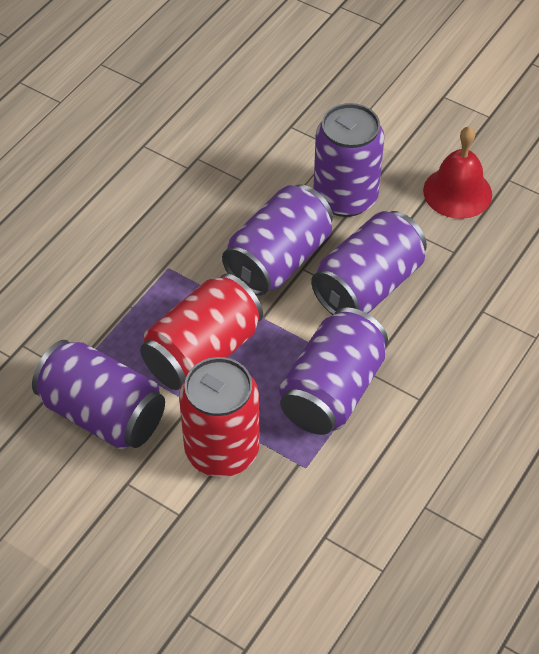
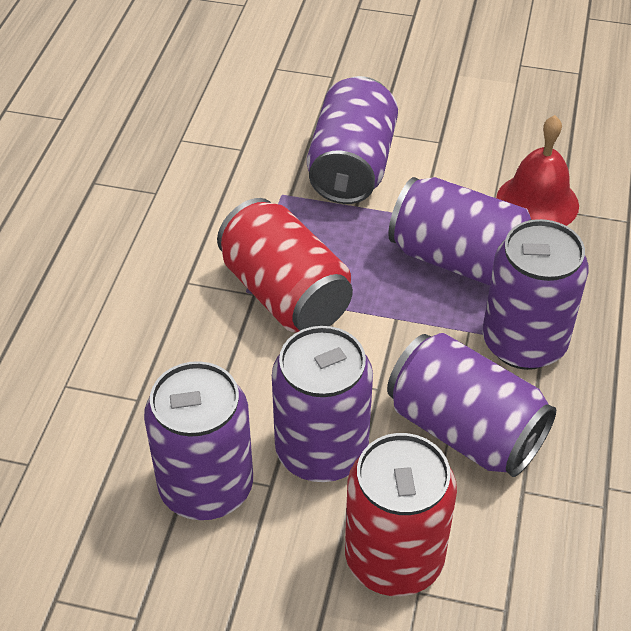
purple can: [32,340,165,449] [222,184,333,296] [279,307,388,435] [311,211,427,315] [313,103,385,217] = 5 -> [144,361,253,520] [272,326,373,482] [307,76,398,204] [387,333,556,477] [388,177,531,286] [482,219,588,370] = 6

